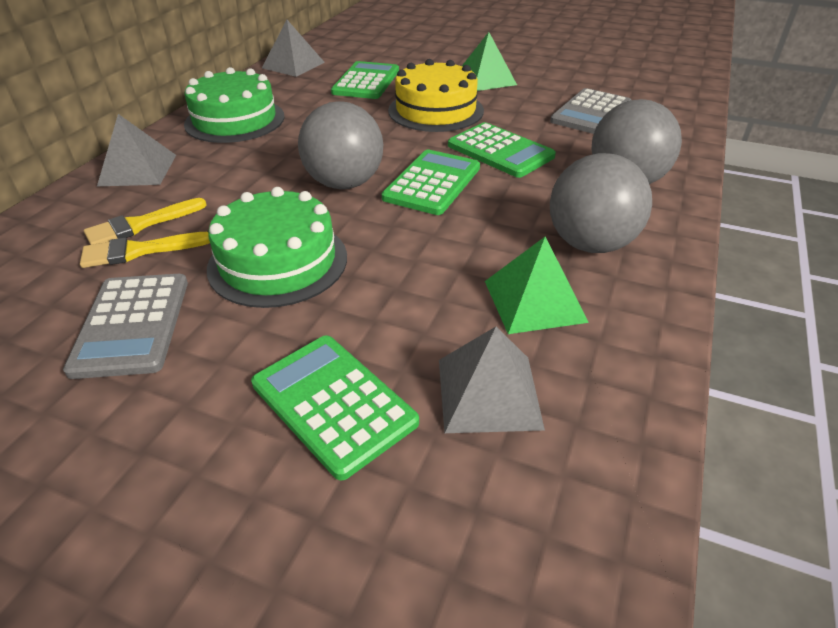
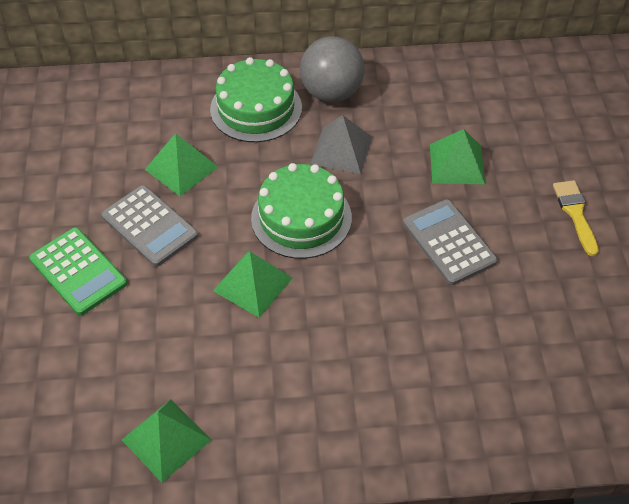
green calculator: [251,335,419,480] [331,61,399,99] [382,150,480,215] [448,122,556,178] = 4 -> [29,227,127,316] = 1
green pyramid: [462,32,517,91] [485,237,589,334] = 2 -> [122,399,211,483] [145,133,218,196] [213,251,292,318] [430,129,485,184] = 4
grey ball: [298,101,383,189] [550,153,652,253] [591,99,682,184] = 3 -> [300,36,364,102] = 1
grey pyramid: [97,114,176,186] [262,20,325,77] [439,327,545,433] = 3 -> [310,115,372,174] = 1
yellow brush: [80,232,210,268] [84,198,207,245] = 2 -> [553,180,599,256] = 1
yellow cake: [388,59,484,132] = 1 -> none = 0

